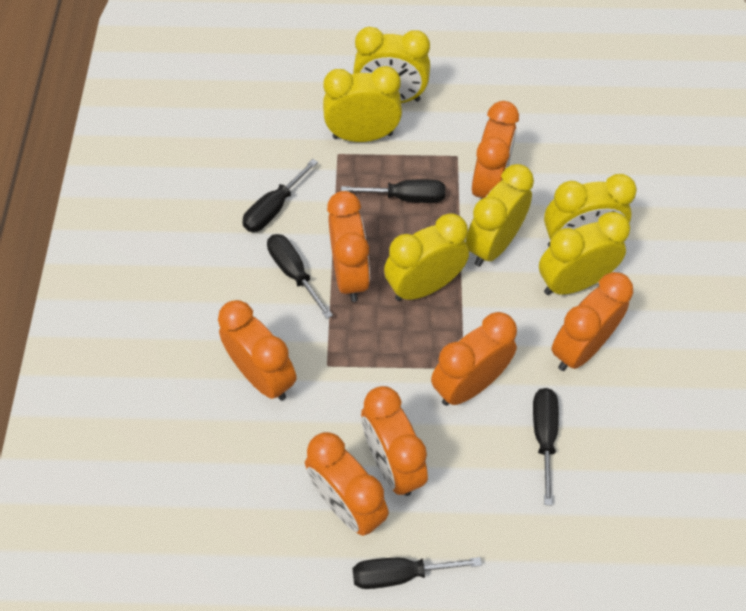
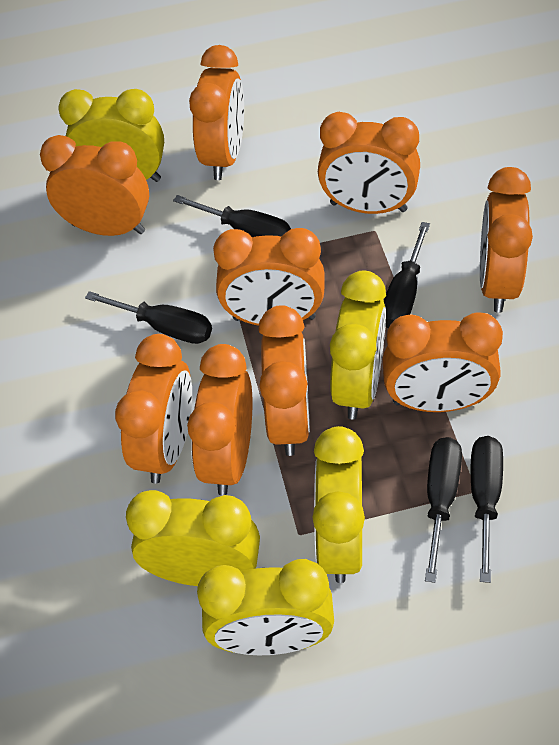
orange clock: [218,300,297,401] [305,432,389,536] [327,191,370,302] [361,386,428,496] [431,312,517,406] [472,101,519,199] [551,272,633,371] = 7 -> [40,135,149,236] [115,334,192,484] [187,344,252,496] [189,45,244,180] [213,228,324,326] [258,305,310,456] [318,112,420,214] [383,312,503,412] [480,167,533,313] = 9
yellow clock: [323,66,402,142] [353,27,430,103] [384,213,469,301] [466,164,534,267] [539,212,630,295] [544,174,637,247] = 6 -> [58,89,164,182] [126,490,260,586] [197,559,334,655] [312,426,365,583] [330,271,386,420] = 5

